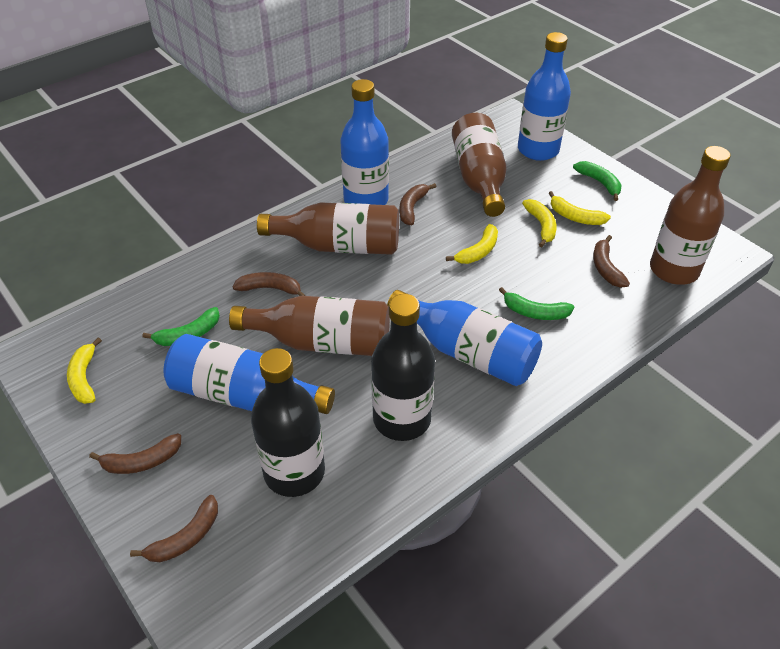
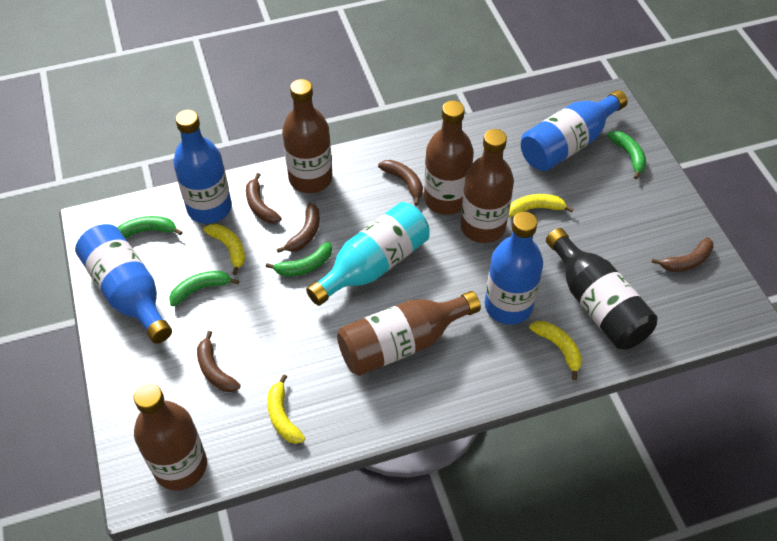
black bottle: [251,348,325,497] [371,294,435,441] = 2 -> [546,228,658,349] = 1
brown bottle: [229,296,390,356] [257,203,399,255] [452,113,507,217] [650,146,731,285] = 4 -> [134,383,207,490] [282,79,333,193] [337,291,481,376] [424,101,474,215] [460,129,514,243] = 5
green banana: [142,307,220,346] [499,287,574,320] [573,161,621,201] = 3 -> [117,216,183,238] [169,271,239,306] [266,242,332,276] [607,131,646,179] = 4
turquoise bottle: none = 0 -> [306,202,430,306] = 1

